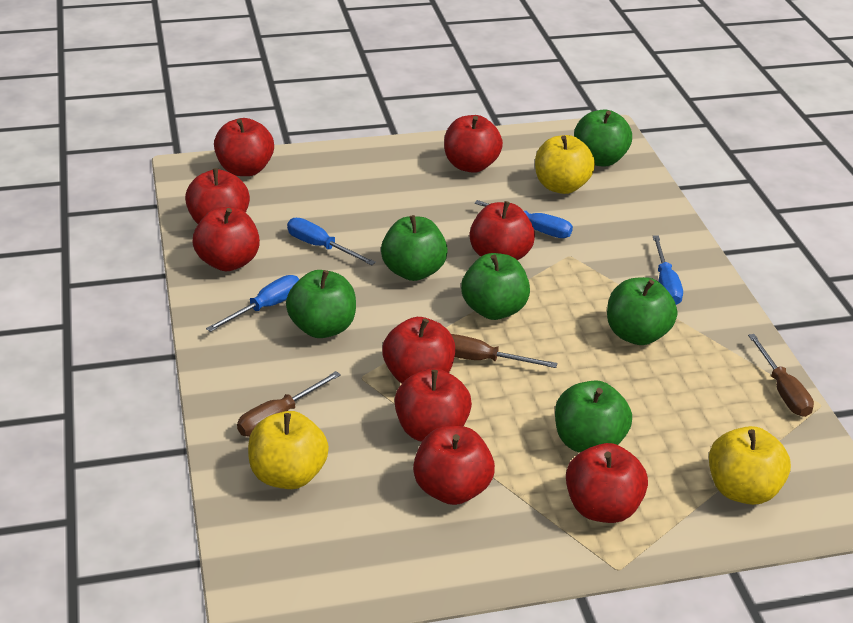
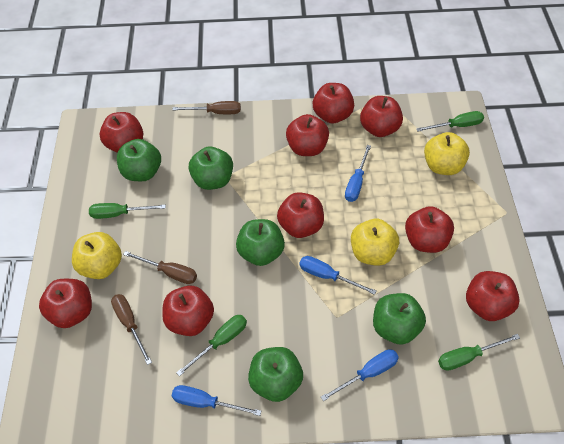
green apple: [286,270,356,338] [381,215,448,281] [461,253,530,320] [555,380,632,453] [574,110,632,167] [607,277,677,345] = 6 -> [117,139,161,181] [189,146,233,190] [236,219,285,266] [248,347,303,402] [373,293,426,345] = 5
green screwdriver: none = 0 -> [89,203,166,219] [176,315,247,376] [416,111,484,132] [438,334,520,371] = 4

